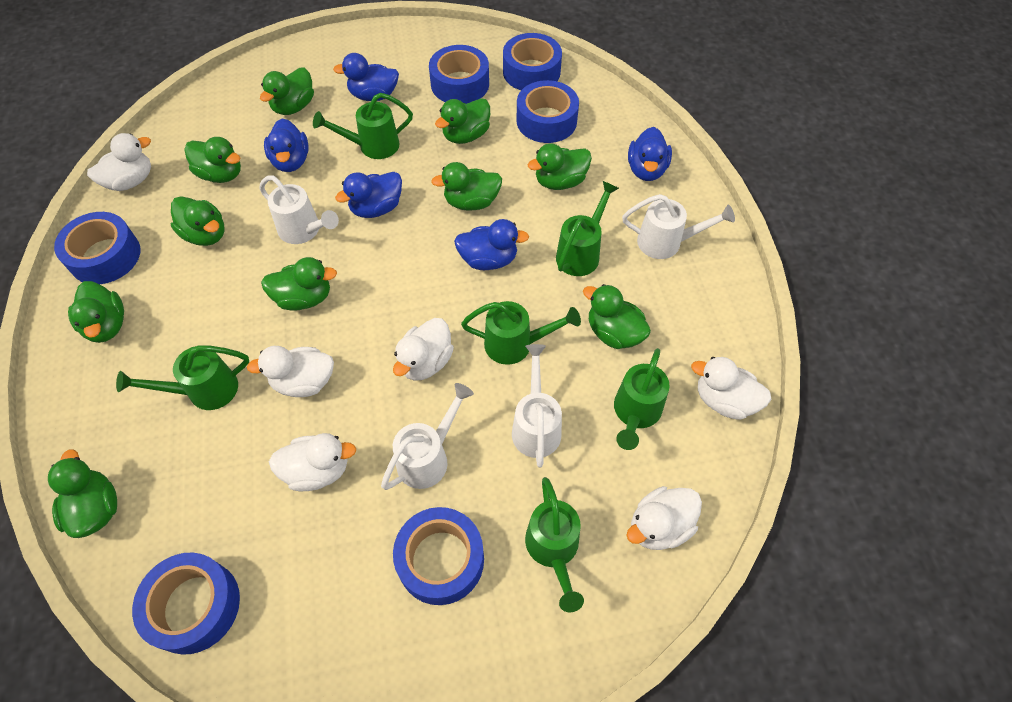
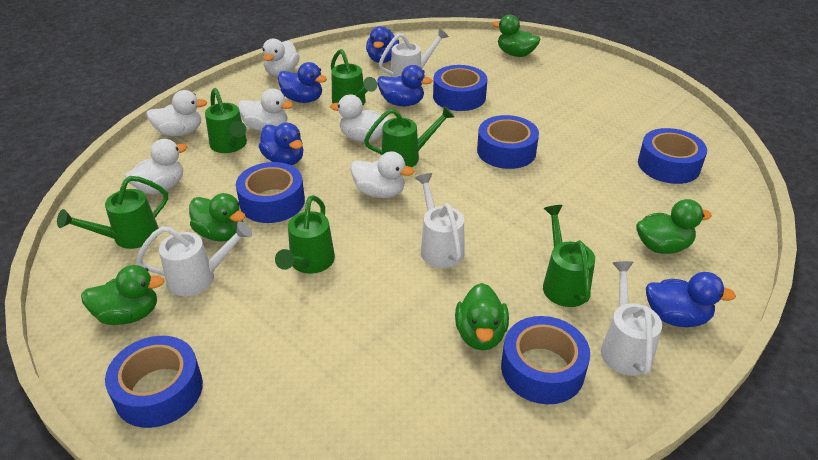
green duck: [48,449,117,538] [68,281,124,343] [171,196,225,246] [185,137,241,183] [260,68,314,115] [261,257,337,311] [431,162,502,211] [435,98,490,144] [528,143,592,190] [583,284,651,349] = 10 -> [81,265,164,325] [189,193,246,241] [455,283,509,350] [492,15,540,57] [636,199,712,254] = 5

